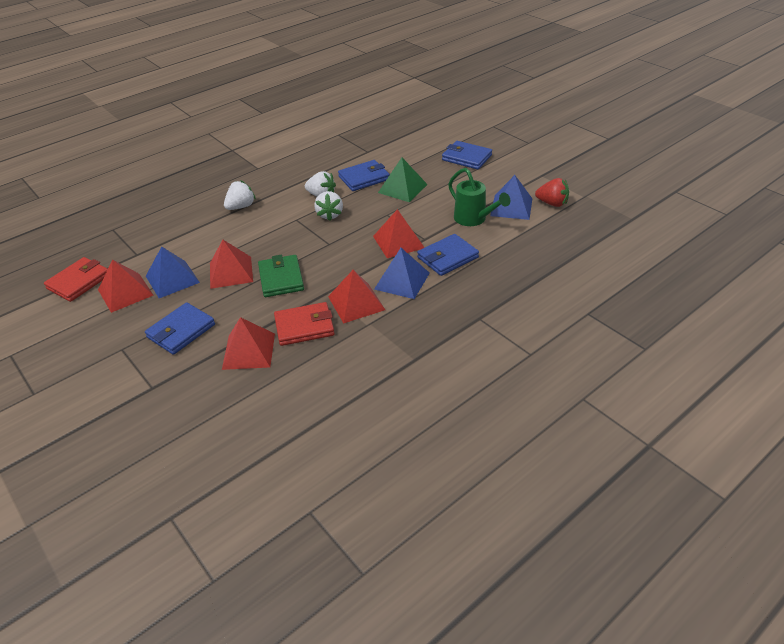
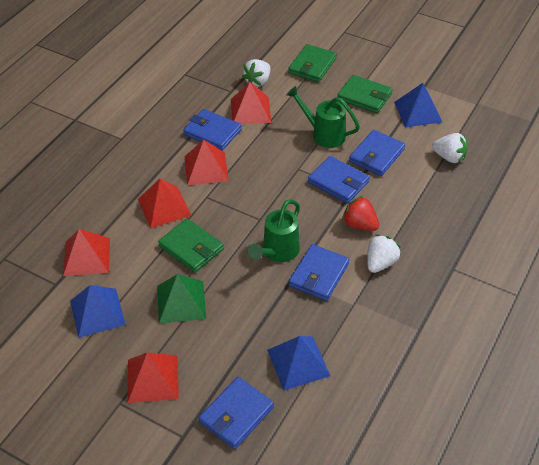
blue wallet: [145,302,215,355] [338,160,390,191] [417,234,479,276] [442,141,492,169] = 4 -> [183,109,242,151] [199,377,274,449] [289,244,349,301] [308,156,370,203] [349,130,405,176] = 5
green wallet: [258,255,304,297] = 1 -> [158,218,224,273] [288,44,337,82] [338,75,393,113] = 3
green watering can: [448,168,510,226] = 1 -> [248,199,300,262] [286,86,360,148] = 2
red wallet: [44,257,108,302] [274,302,335,346] = 2 -> none = 0

